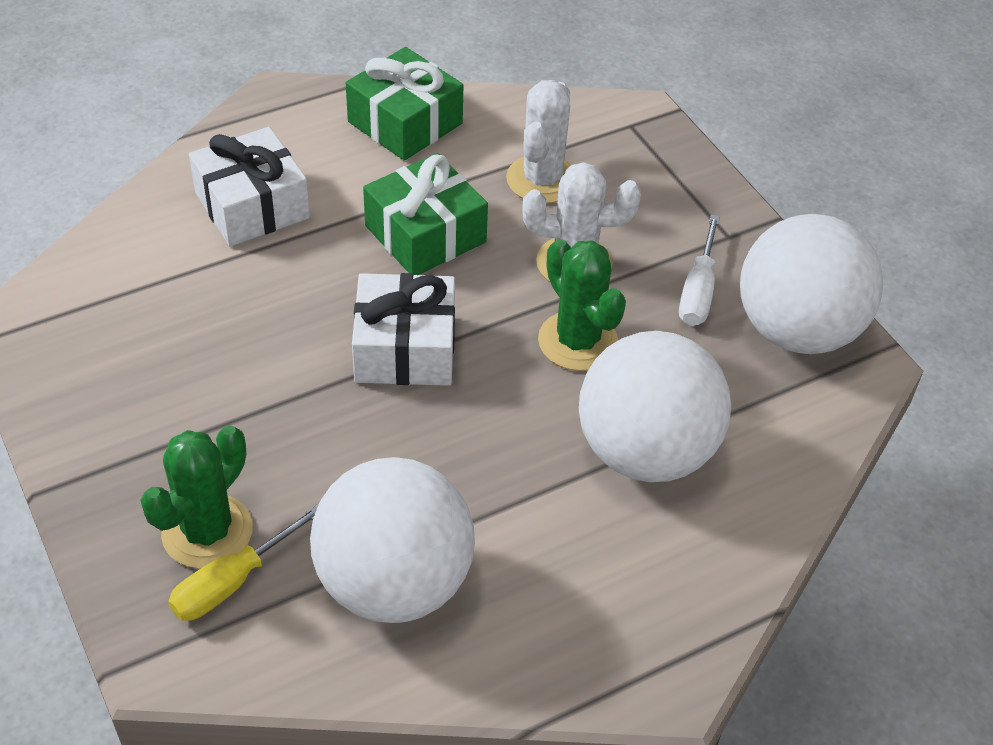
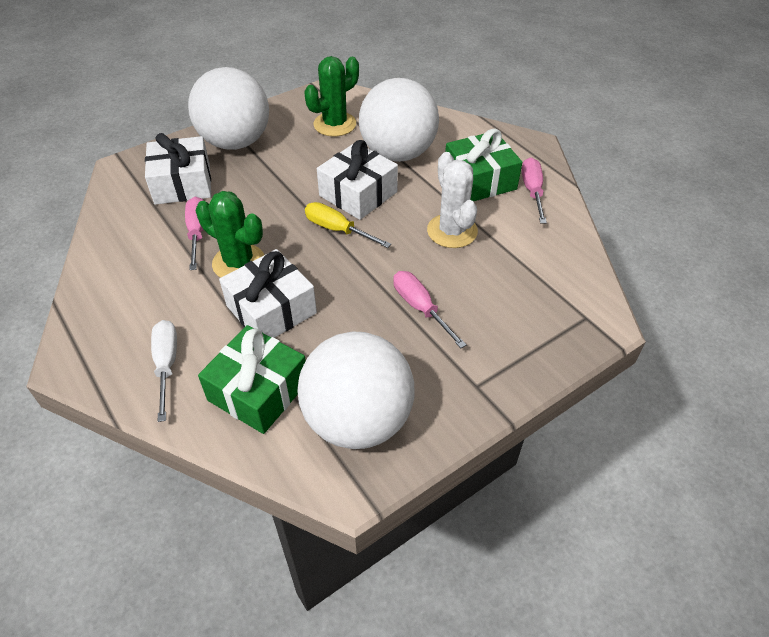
pink screwdriver: none = 0 -> [185,197,204,270] [393,271,466,348] [522,157,547,224] = 3
white cactus: [506,80,572,203] [522,162,641,282] = 2 -> [427,152,478,248] = 1
white gift: [189,127,310,246] [352,273,455,386] = 2 -> [145,133,211,205] [219,249,317,338] [317,140,398,220] = 3

